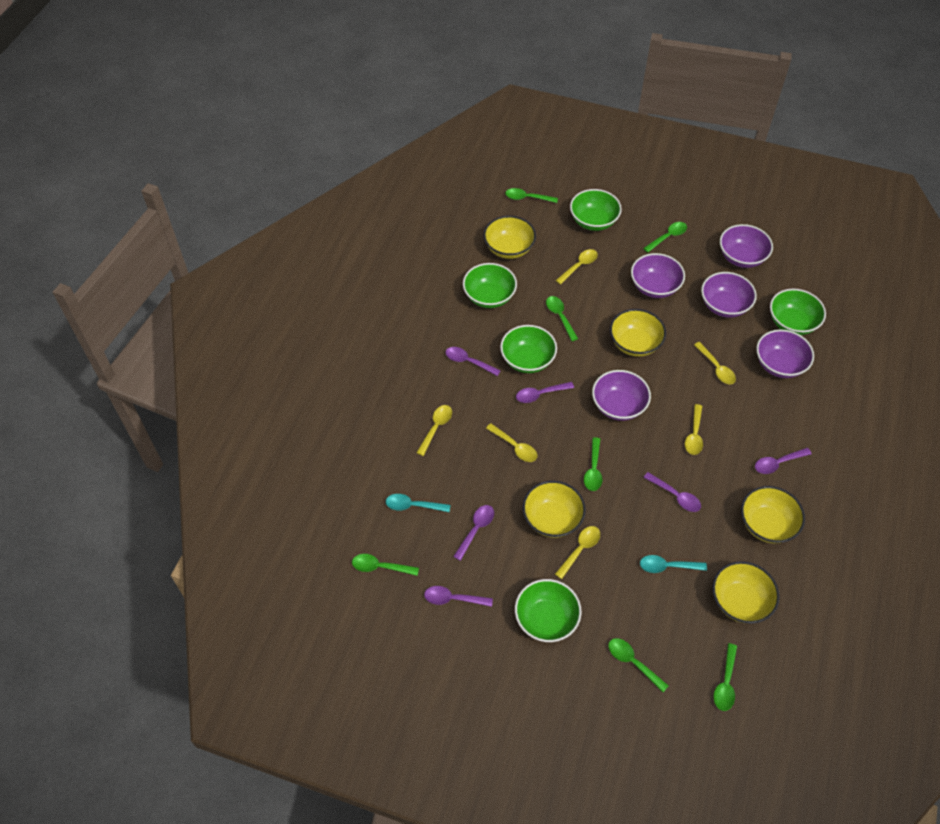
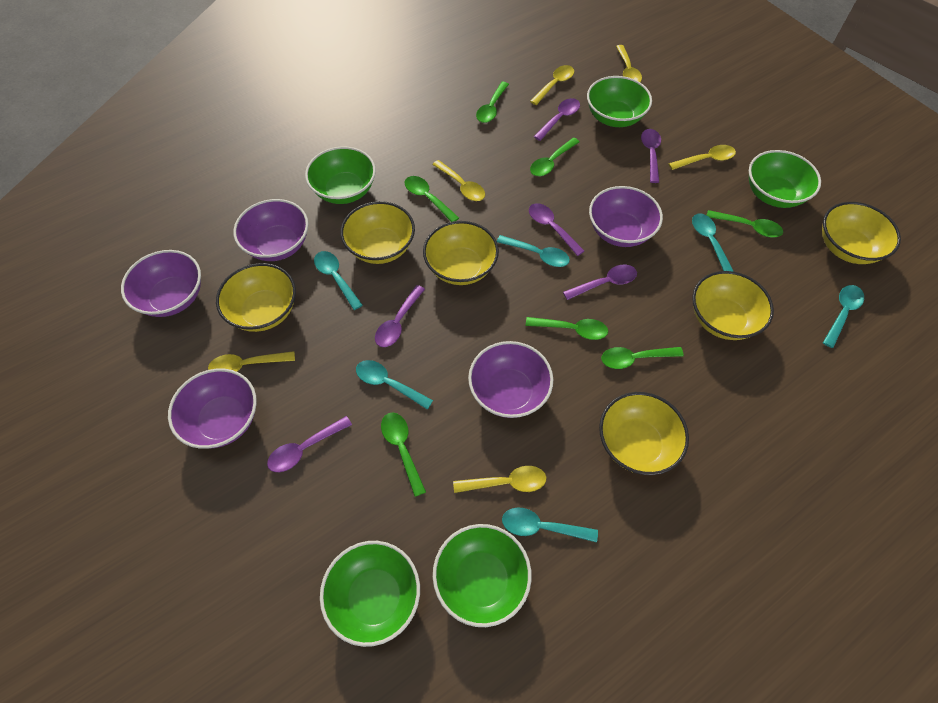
turquoise spoon: [386,494,450,512] [640,555,707,573] = 2 -> [314,251,362,310] [356,360,433,409] [497,235,570,267] [502,507,598,542] [692,213,734,272] [823,285,864,348] = 6
yellow bowl: [484,216,536,259] [523,481,586,538] [610,309,666,357] [713,561,779,624] [741,486,805,543] = 5 -> [216,263,296,332] [340,201,415,264] [423,221,499,285] [599,392,689,475] [692,271,774,340] [822,202,901,264] = 6

